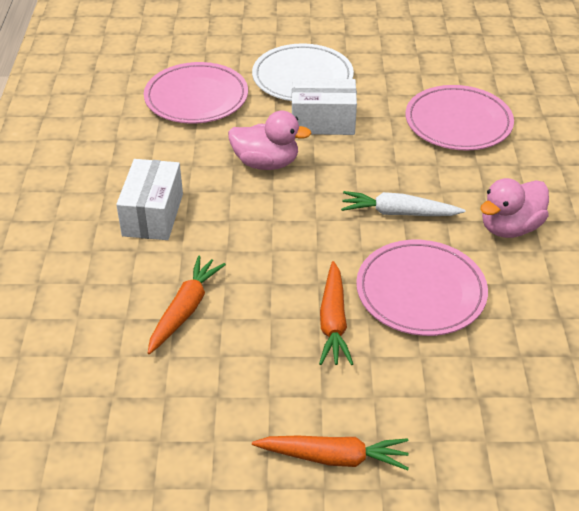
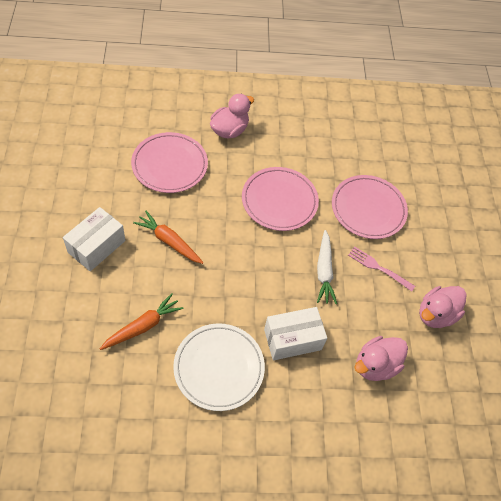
orange carrot: [148,256,226,354] [252,436,409,470] [319,261,353,365] = 3 -> [100,293,184,350] [133,211,204,264] = 2
pink duck: [228,111,311,170] [480,178,549,238] = 2 -> [210,94,254,139] [354,336,408,381] [419,286,467,328] = 3
pink fork: none = 0 -> [348,246,415,292] = 1

